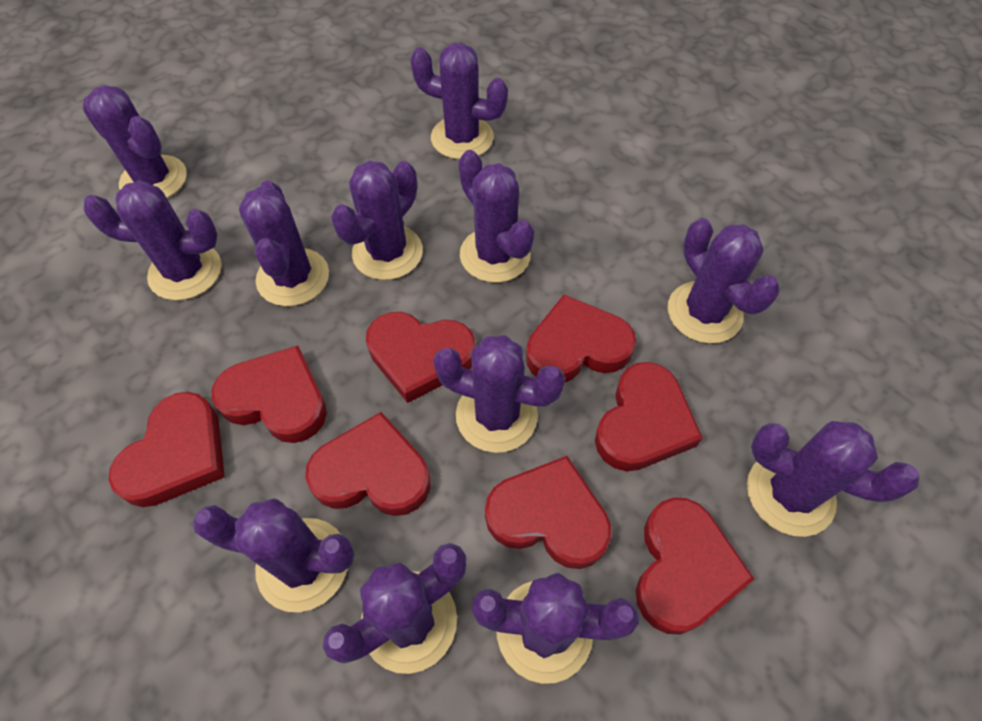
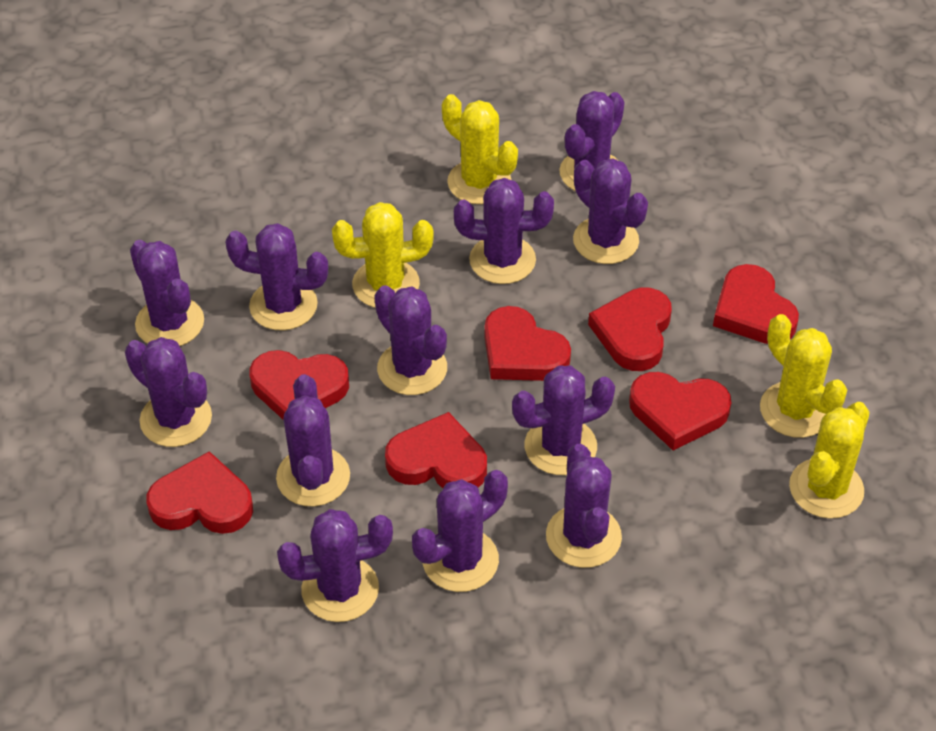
red heart: [109,392,225,507] [212,346,327,443] [305,412,430,516] [366,312,475,403] [485,456,611,569] [526,295,636,382] [595,362,703,471] [636,497,755,635] = 8 -> [146,451,253,534] [249,350,349,419] [385,412,487,488] [485,306,571,381] [588,287,672,371] [629,372,731,450] [713,264,799,344] = 7
yellow cactus: none = 0 -> [332,202,434,308] [442,94,518,204] [760,314,847,438] [789,402,870,519] = 4

